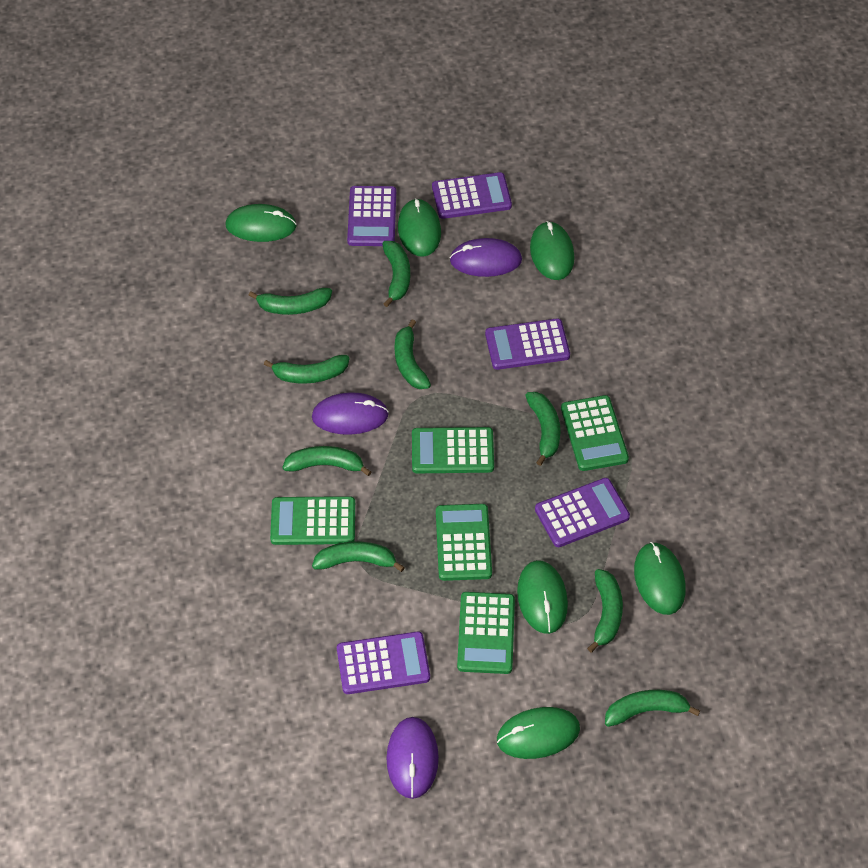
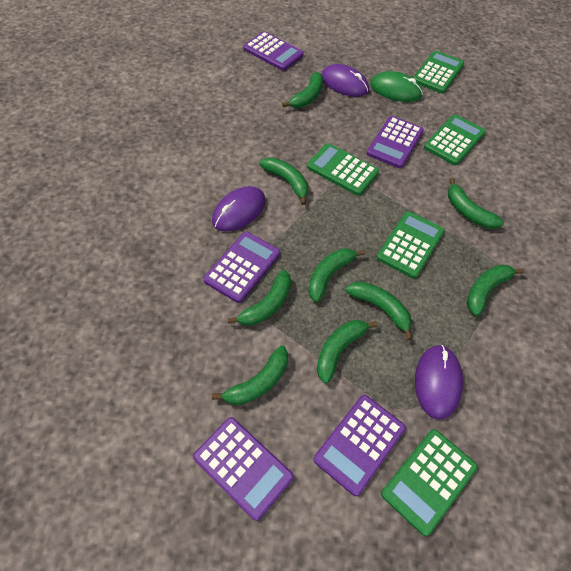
green mouse: [225,204,297,242] [398,198,441,257] [497,707,580,759] [517,560,568,634] [530,221,575,280] [634,542,686,615] = 6 -> [370,71,423,102] = 1

